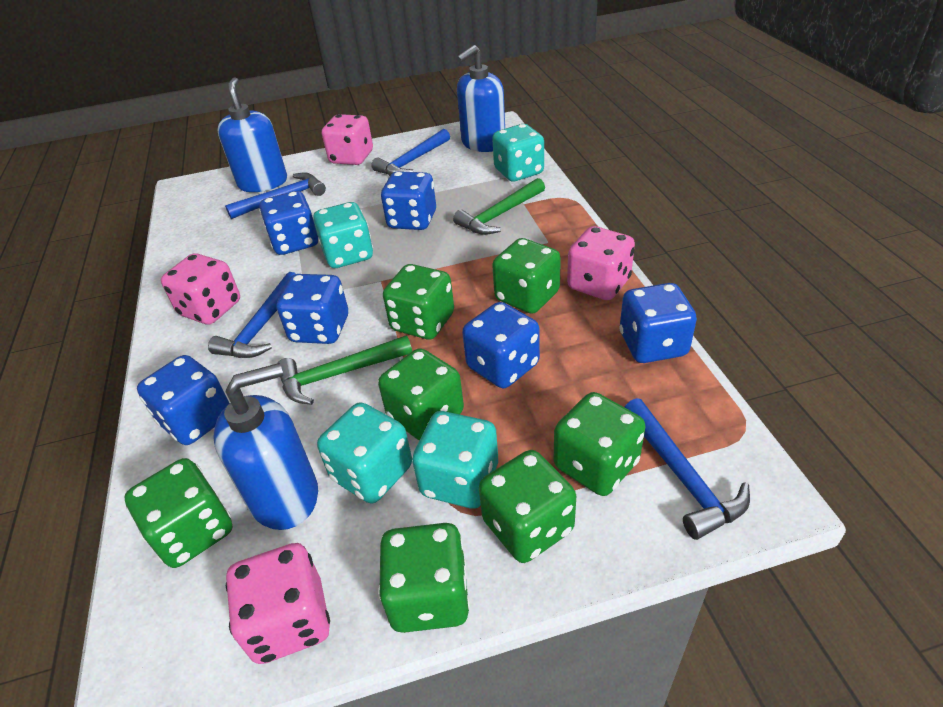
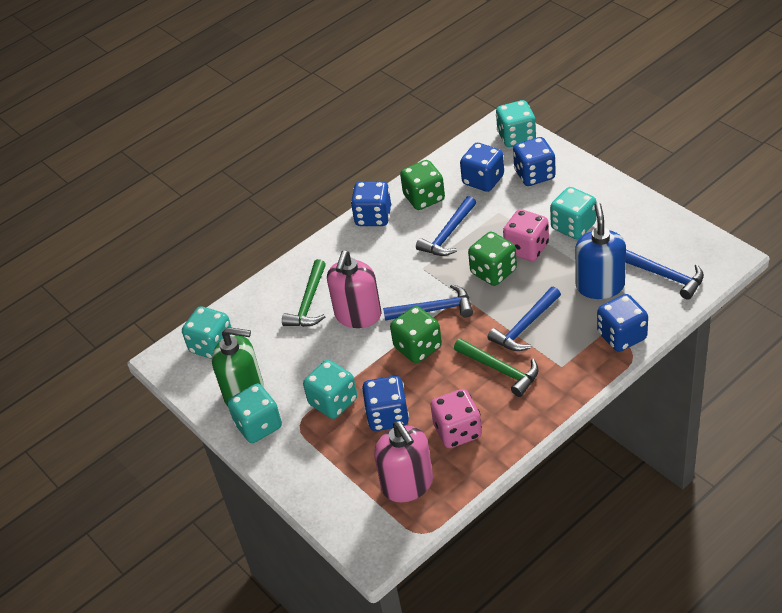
blue dice: [137,355,230,445] [259,191,318,255] [276,274,348,344] [381,171,436,230] [462,302,540,388] [619,283,697,363] = 6 -> [351,181,391,226] [362,376,409,431] [460,143,504,192] [513,137,556,186] [597,294,648,352] = 5
blue soap dispenser: [213,363,318,530] [217,77,287,192] [456,45,505,152] = 3 -> [575,202,626,299] = 1
green dice: [124,458,233,568] [378,348,464,441] [378,523,470,633] [383,264,454,339] [479,450,576,563] [492,238,561,314] [554,392,645,496] = 7 -> [390,306,442,363] [400,160,445,210] [468,232,517,286] = 3
green soap dispenser: none = 0 -> [212,327,264,406] = 1
pink dice: [161,253,240,325] [226,543,330,664] [322,114,373,165] [567,226,635,300] = 4 -> [430,389,482,448] [503,209,549,261] = 2
pink soap dispenser: none = 0 -> [327,251,382,328] [374,421,433,502] = 2
turquoise dice: [313,202,373,268] [317,402,412,503] [412,411,498,509] [492,124,544,182] = 4 -> [182,306,232,359] [228,384,282,443] [303,360,357,419] [496,100,536,147] [550,187,597,239] = 5

